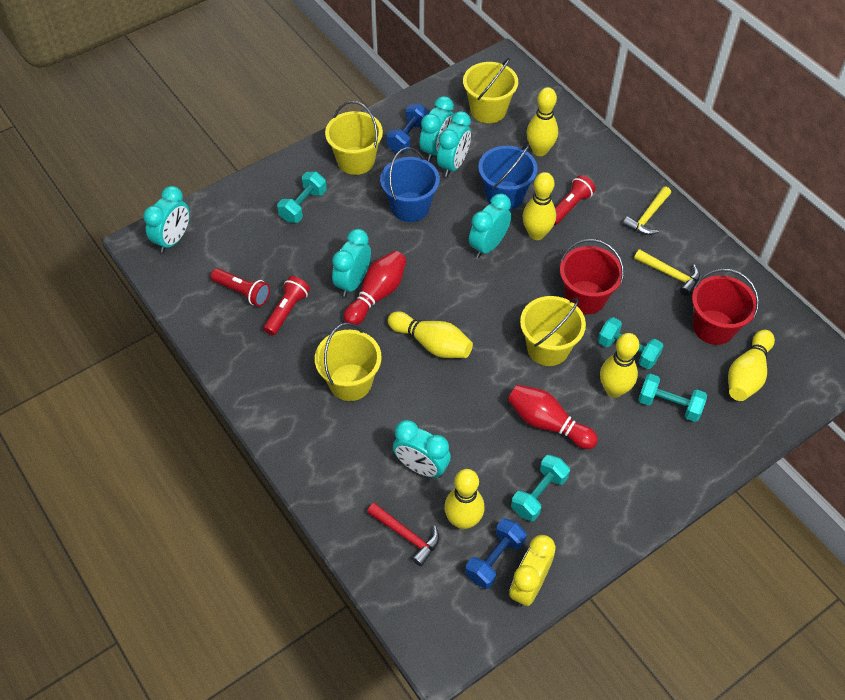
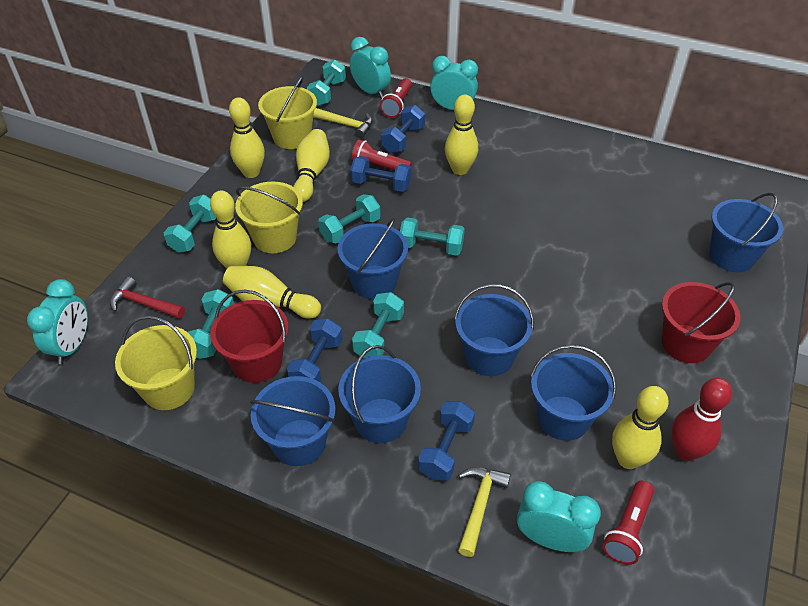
blue bucket: [380,147,440,222] [478,144,537,210] = 2 -> [250,376,335,466] [338,218,408,299] [338,345,421,443] [454,284,534,376] [531,345,617,441] [709,193,783,272] = 6
blue dumbbell: [387,104,429,153] [465,518,527,589] = 2 -> [287,318,343,382] [350,156,411,192] [381,105,425,153] [418,401,475,481] = 4
red bowling pin: [344,251,406,325] [508,385,598,449] = 2 -> [671,378,732,461] = 1
turquoise clock: [143,186,190,253] [332,229,371,297] [393,420,451,478] [420,96,454,161] [437,111,471,177] [469,193,511,258] = 6 -> [27,279,88,364] [350,37,391,99] [430,56,478,110] [517,481,601,552] = 4
turquoise dumbbell: [277,172,327,223] [511,455,570,521] [598,317,663,369] [638,374,707,422] = 4 -> [164,195,216,253] [188,289,234,359] [307,60,346,106] [318,194,381,243] [352,292,404,358] [400,217,465,256] = 6
yellow bucket: [315,323,382,401] [325,101,383,175] [463,58,518,123] [520,296,586,366] = 4 -> [115,316,197,410] [235,182,303,253] [258,76,317,149] = 3
yellow clock: [509,535,556,607] = 1 -> none = 0

